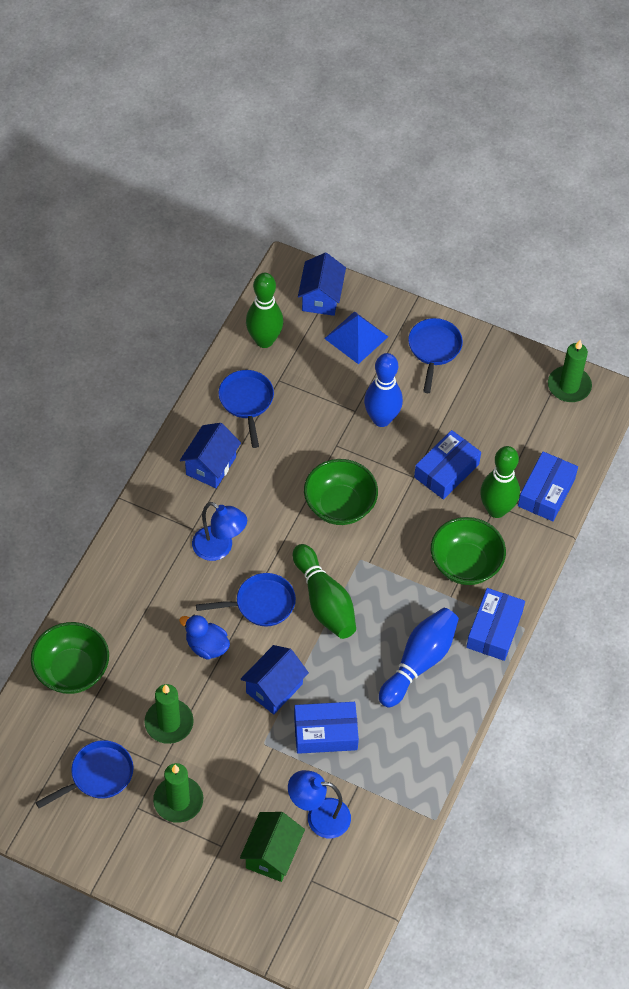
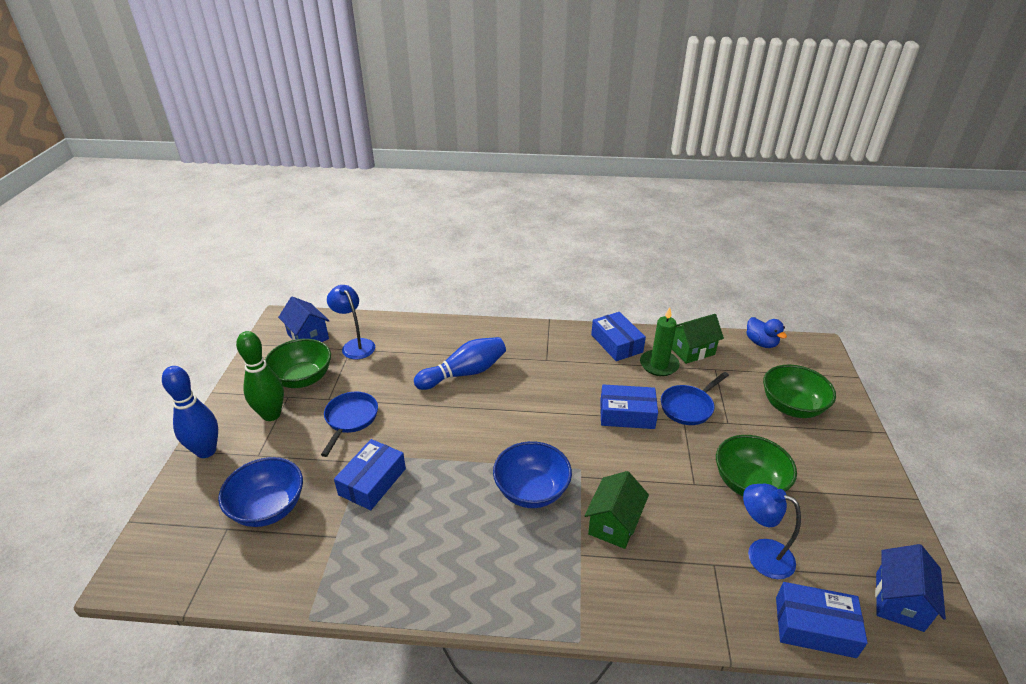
blue bowl: none = 0 -> [218,457,303,527] [493,441,572,508] = 2
blue house: [180,423,241,488] [241,645,309,715] [298,253,346,316] = 3 -> [278,296,330,342] [875,544,946,632] = 2
blue pan: [35,740,134,809] [196,573,296,626] [219,370,274,448] [408,318,463,393] = 4 -> [321,391,378,457] [661,372,729,425] = 2
blue pyramid: [324,311,388,364] = 1 -> none = 0
green bowling pin: [246,273,283,348] [293,544,356,639] [480,446,520,518] = 3 -> [236,331,284,421] = 1
green candle: [144,684,194,744] [153,763,203,823] [548,340,592,402] = 3 -> [640,307,680,376] = 1
green house: [240,812,305,882] = 1 -> [585,471,649,549] [672,314,724,364] = 2

